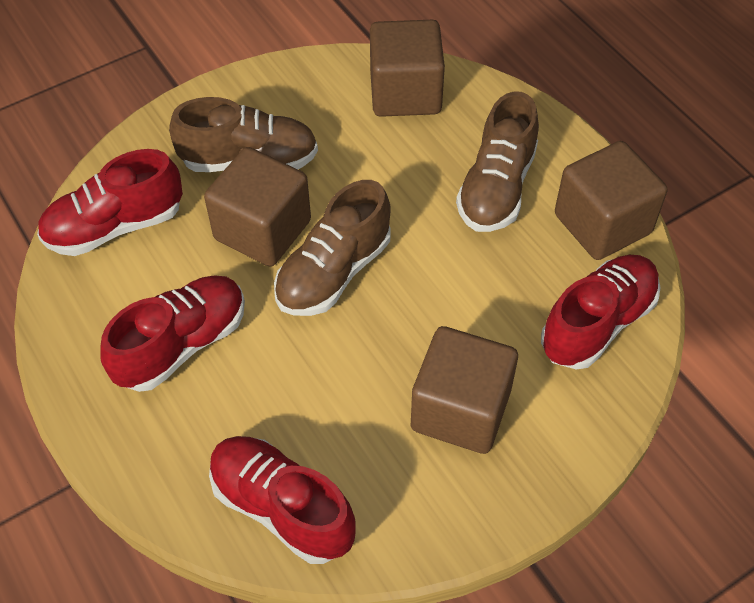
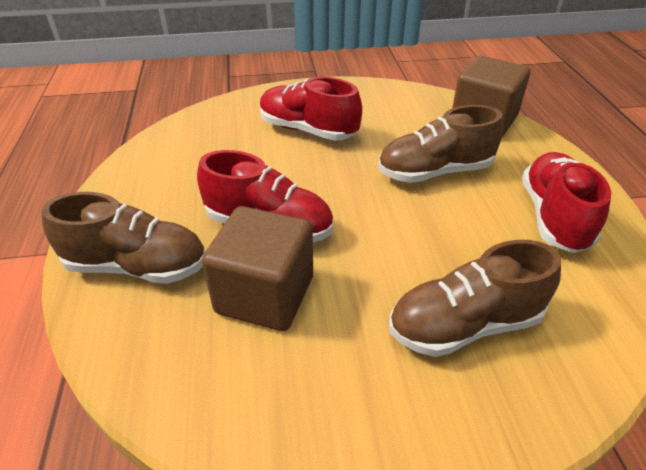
brown cube: [204,147,311,267] [370,20,445,117] [411,326,518,454] [555,141,667,260] = 4 -> [202,206,313,331] [452,56,530,137] = 2
red shoe: [37,149,183,256] [100,276,245,392] [209,436,355,564] [541,255,660,369] = 4 -> [197,150,333,242] [260,77,362,141] [522,152,611,253] = 3

